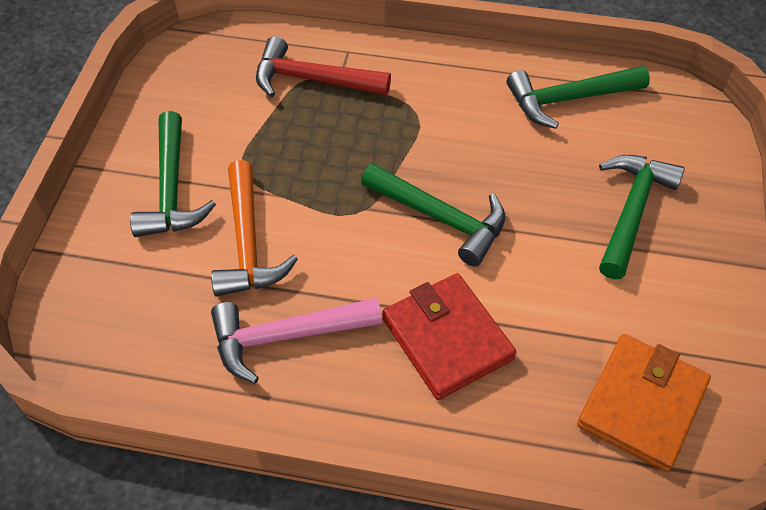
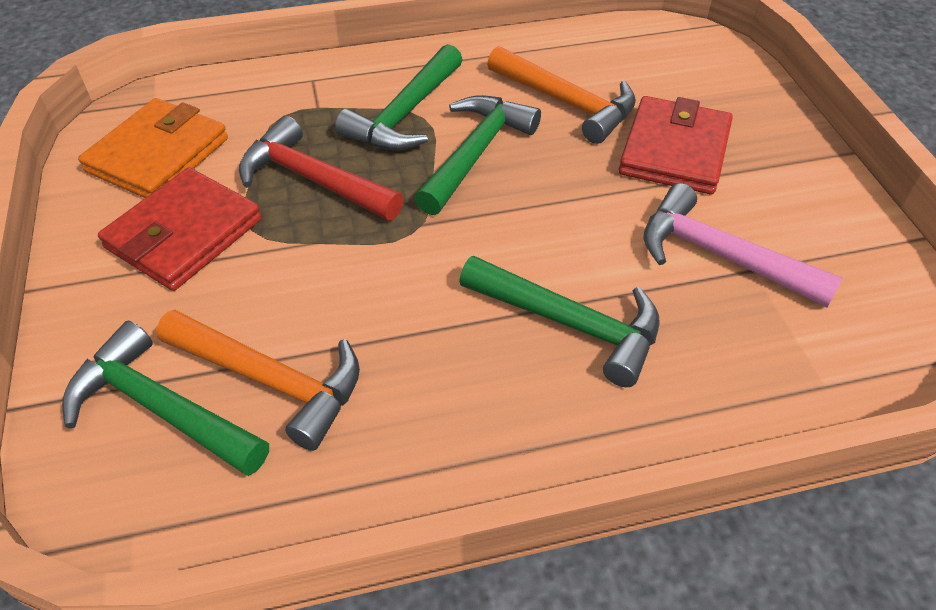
orange hammer: [211,160,298,297] = 1 -> [156,310,360,451] [487,46,636,144] = 2
red wallet: [382,273,516,400] = 1 -> [98,168,262,291] [619,96,733,194] = 2

